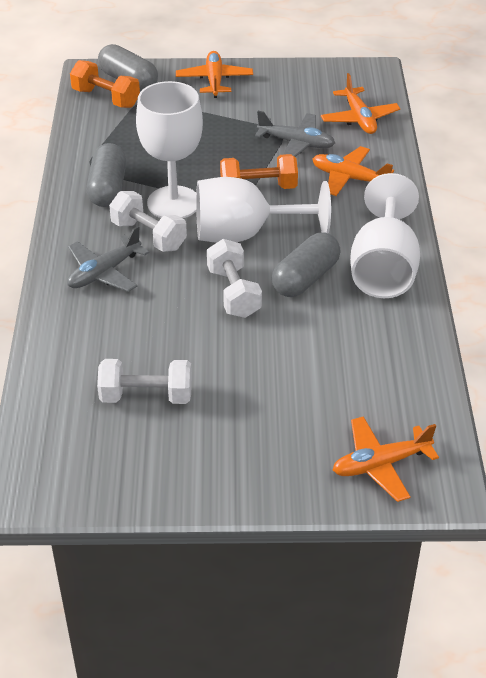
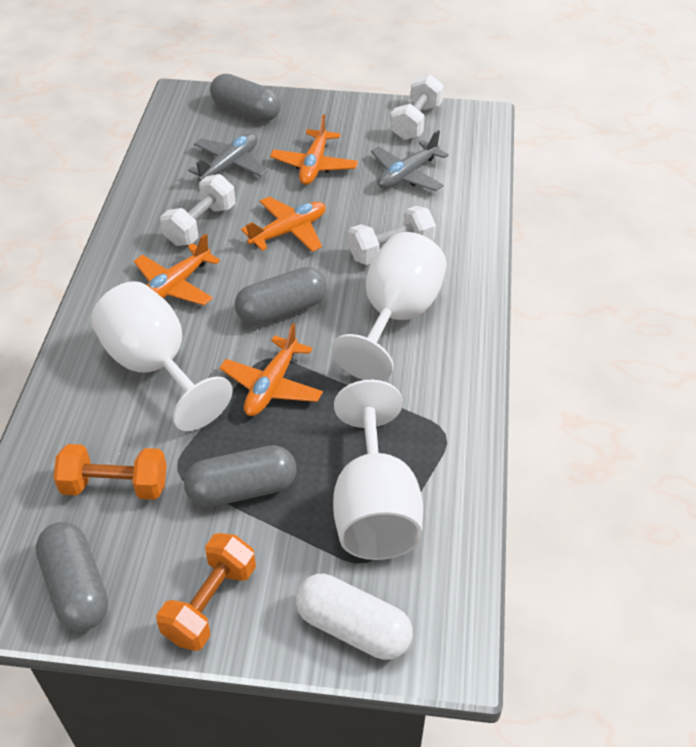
grey capsule: [87,143,126,207] [98,44,158,91] [272,233,341,297] = 3 -> [36,522,108,631] [184,445,297,507] [210,74,281,122] [235,267,327,325] = 4
white capsule: none = 0 -> [296,574,413,660] = 1

